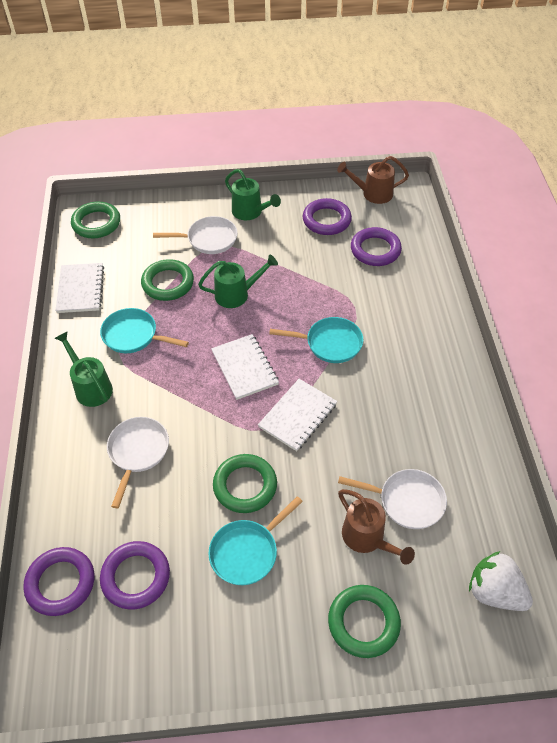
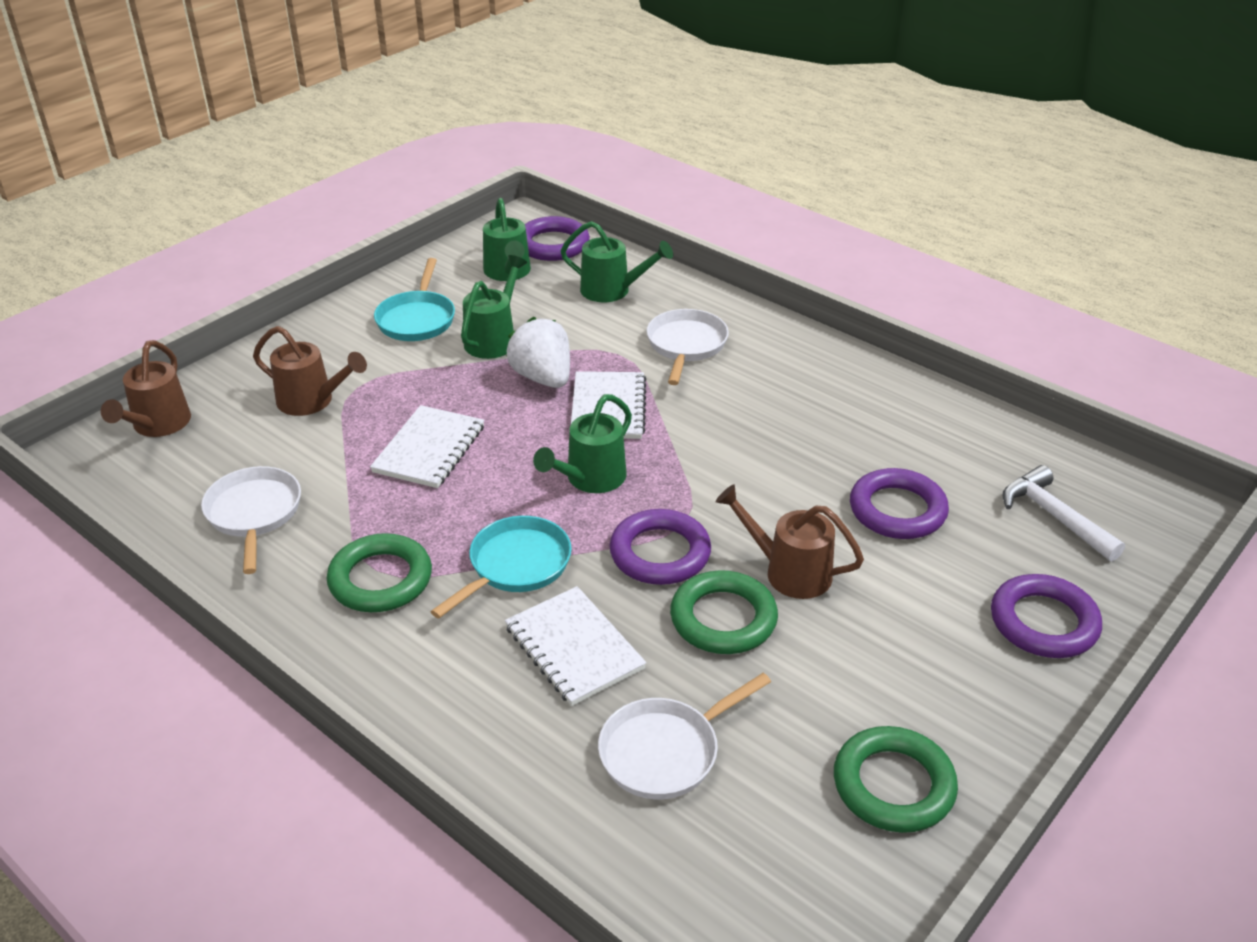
brown watering can: [337,156,409,204] [338,489,415,565] = 2 -> [101,340,191,437] [253,326,367,416] [716,484,864,599] = 3
green ring: [71,202,120,238] [141,259,194,301] [213,454,277,513] [328,585,401,658] = 4 -> [327,533,432,612] [670,570,778,654] [834,726,958,833] = 3
green watering can: [55,331,113,407] [198,254,278,308] [225,169,281,220] = 3 -> [461,255,527,359] [483,198,531,281] [533,394,632,493] [561,221,673,302] = 4
turquoise pan: [100,308,189,353] [208,496,303,585] [269,317,364,363] = 3 -> [374,258,455,341] [430,516,572,618] = 2
white hammer: none = 0 -> [1002,465,1125,561] = 1

